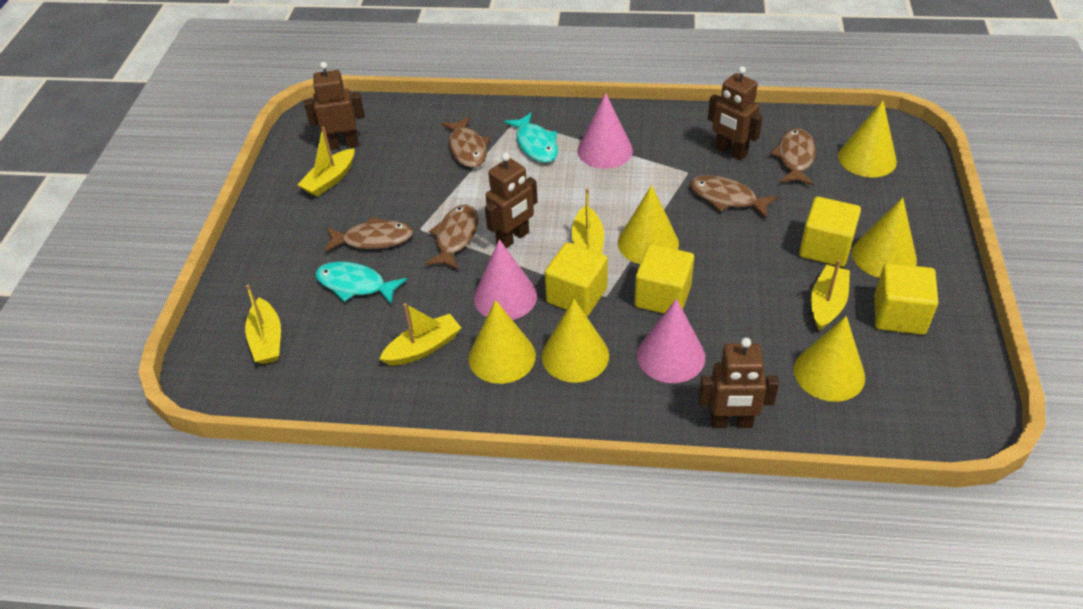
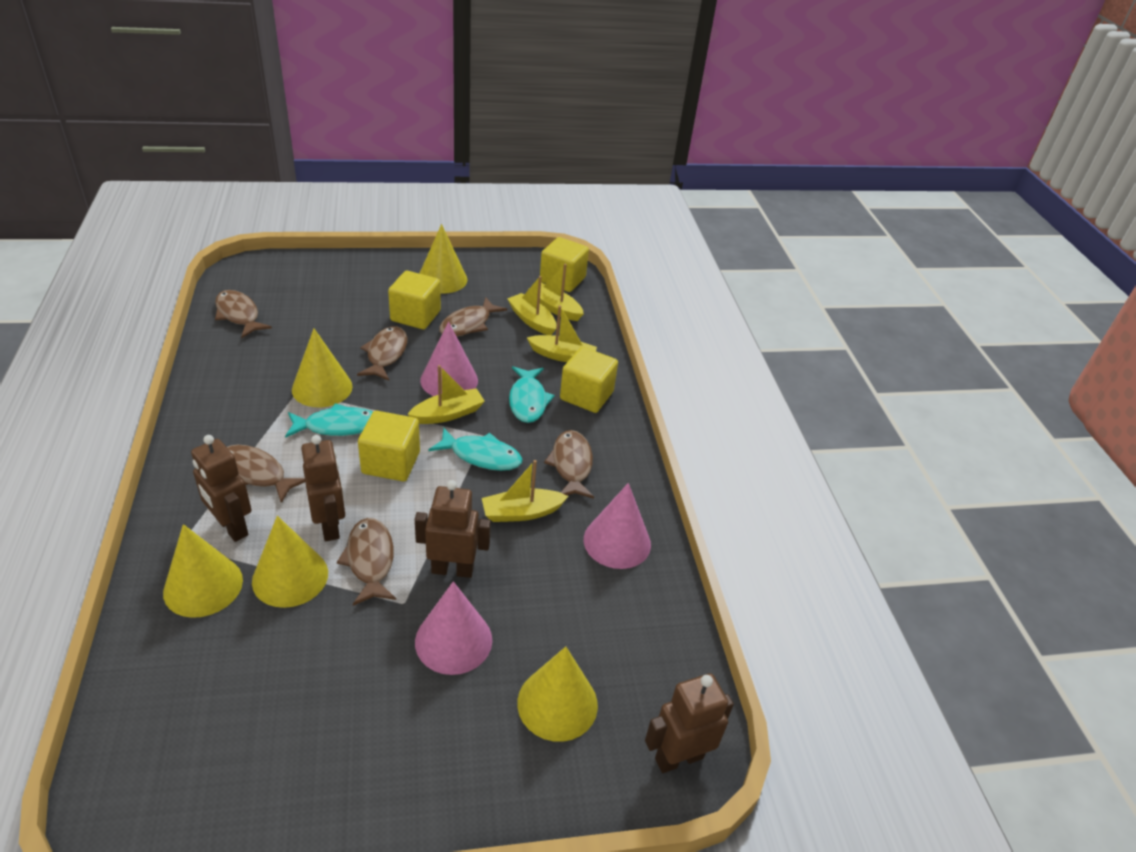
brown fish: [324,217,413,252] [425,205,478,270] [441,116,490,168] [690,175,778,218] [770,128,816,186] = 5 -> [215,290,272,338] [227,445,305,503] [337,518,396,606] [357,326,407,381] [439,297,507,337] [544,430,594,499] = 6
turquoise fish: [315,261,407,305] [504,112,558,163] = 2 -> [285,403,373,438] [429,428,522,471] [509,366,555,423] = 3
yellow cone: [468,300,536,384] [542,299,609,383] [618,185,679,264] [794,316,865,402] [838,100,897,177] [852,197,917,278] = 6 -> [163,524,243,618] [252,516,328,608] [292,329,353,407] [419,224,467,294] [517,646,598,742] = 5

